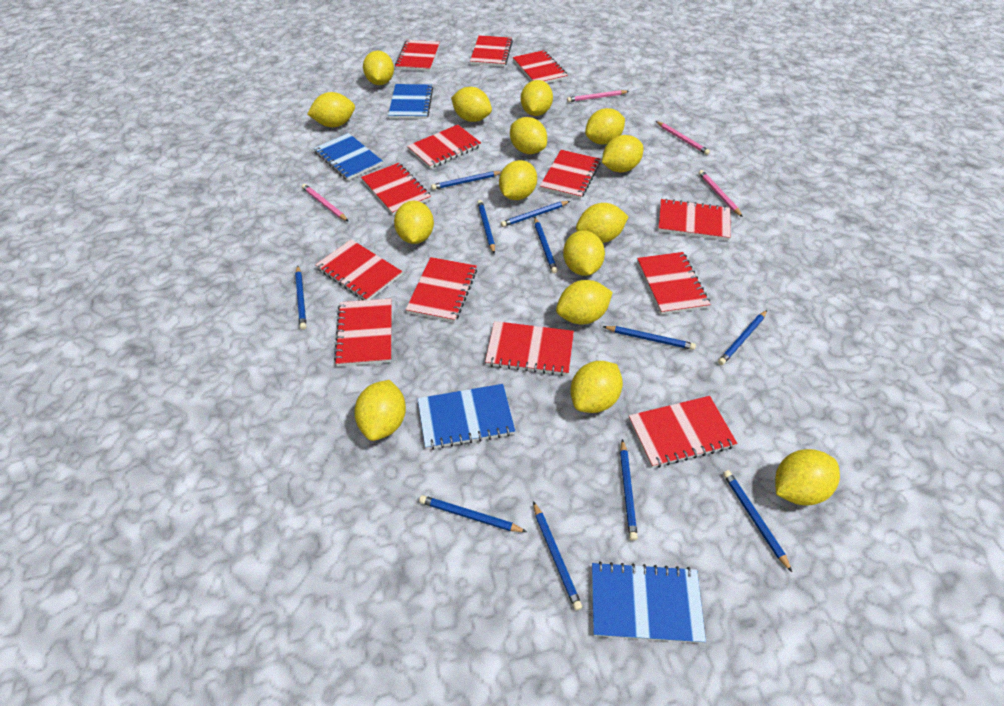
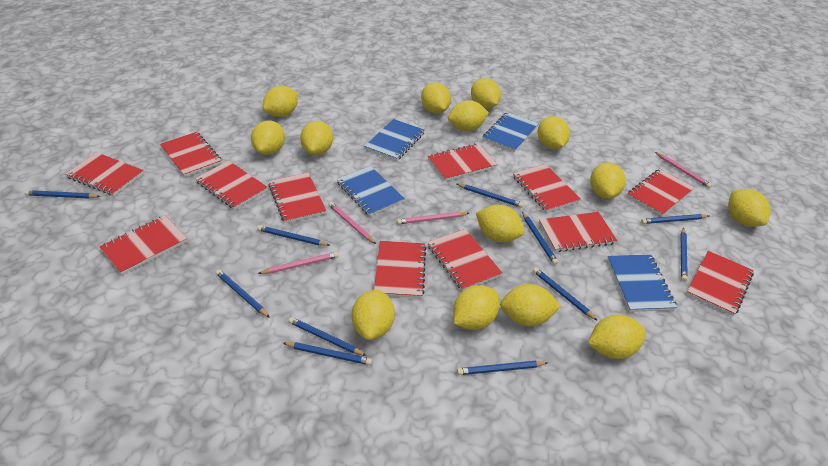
red notebook: [315,239,402,300] [334,298,392,366] [361,163,431,215] [395,40,440,71] [406,257,477,322] [407,125,481,169] [470,35,513,67] [485,321,574,376] [513,50,568,83] [540,150,600,199] [629,396,738,468] [637,252,711,315] [658,199,731,241] = 13 -> [66,153,144,196] [99,216,188,275] [160,132,222,177] [195,161,268,210] [268,173,326,223] [374,241,426,298] [427,229,502,291] [428,143,498,181] [513,164,581,212] [539,212,617,252] [627,169,695,216] [687,251,754,316] = 12
yellow lemon: [307,92,355,127] [354,380,406,441] [363,51,394,85] [394,201,434,244] [451,87,492,122] [499,160,537,200] [510,117,547,154] [521,80,553,116] [556,280,613,325] [563,230,605,276] [571,361,623,413] [576,203,629,243] [585,108,625,145] [602,135,644,172] [775,449,840,505] = 15 -> [251,120,285,155] [262,86,298,117] [300,121,333,155] [352,290,395,340] [421,82,451,114] [448,100,489,131] [453,285,500,330] [471,78,501,109] [476,205,524,242] [500,284,561,326] [538,116,570,149] [588,315,646,359] [590,162,626,199] [728,189,771,227] = 14

